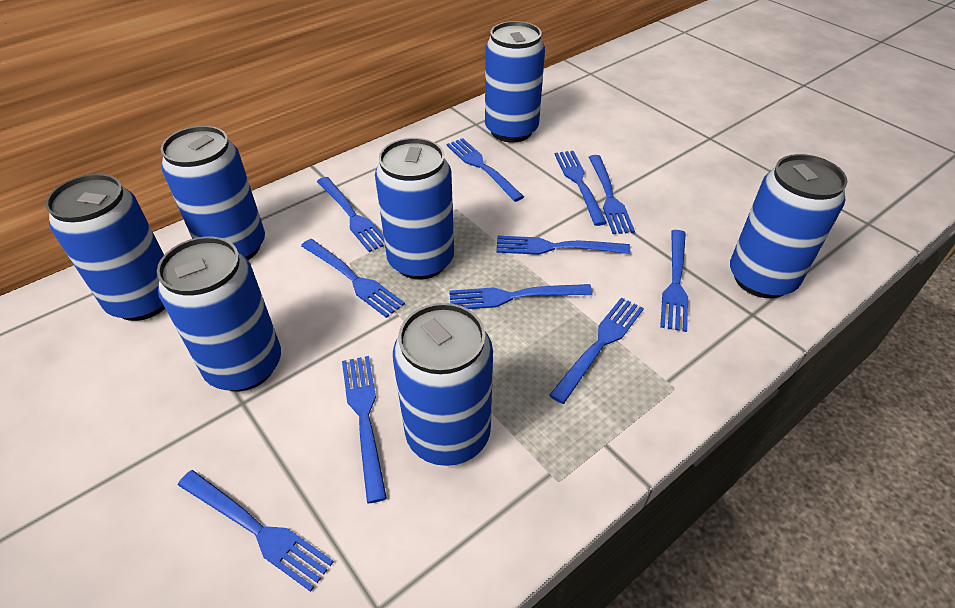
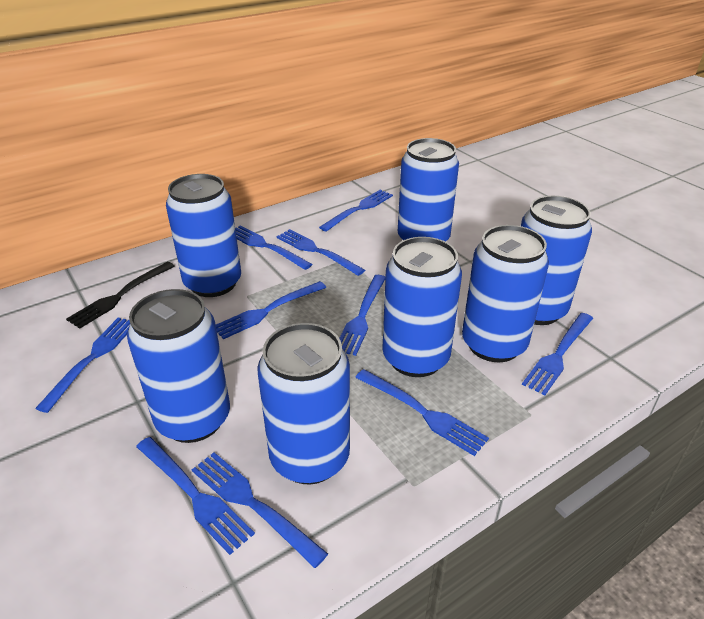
black fork: none = 0 -> [66,262,175,329] = 1
blue fork: [178,470,334,592] [301,239,405,318] [317,177,385,252] [342,356,387,503] [447,138,524,202] [449,284,593,309] [496,236,630,255] [549,297,644,404] [554,151,607,226] [589,155,635,234] [660,230,688,332] = 11 -> [35,318,130,413] [136,437,255,555] [192,452,328,568] [216,281,326,339] [235,225,312,270] [277,229,365,276] [319,190,393,232] [339,275,385,356] [355,369,489,456] [522,313,593,395] = 10

